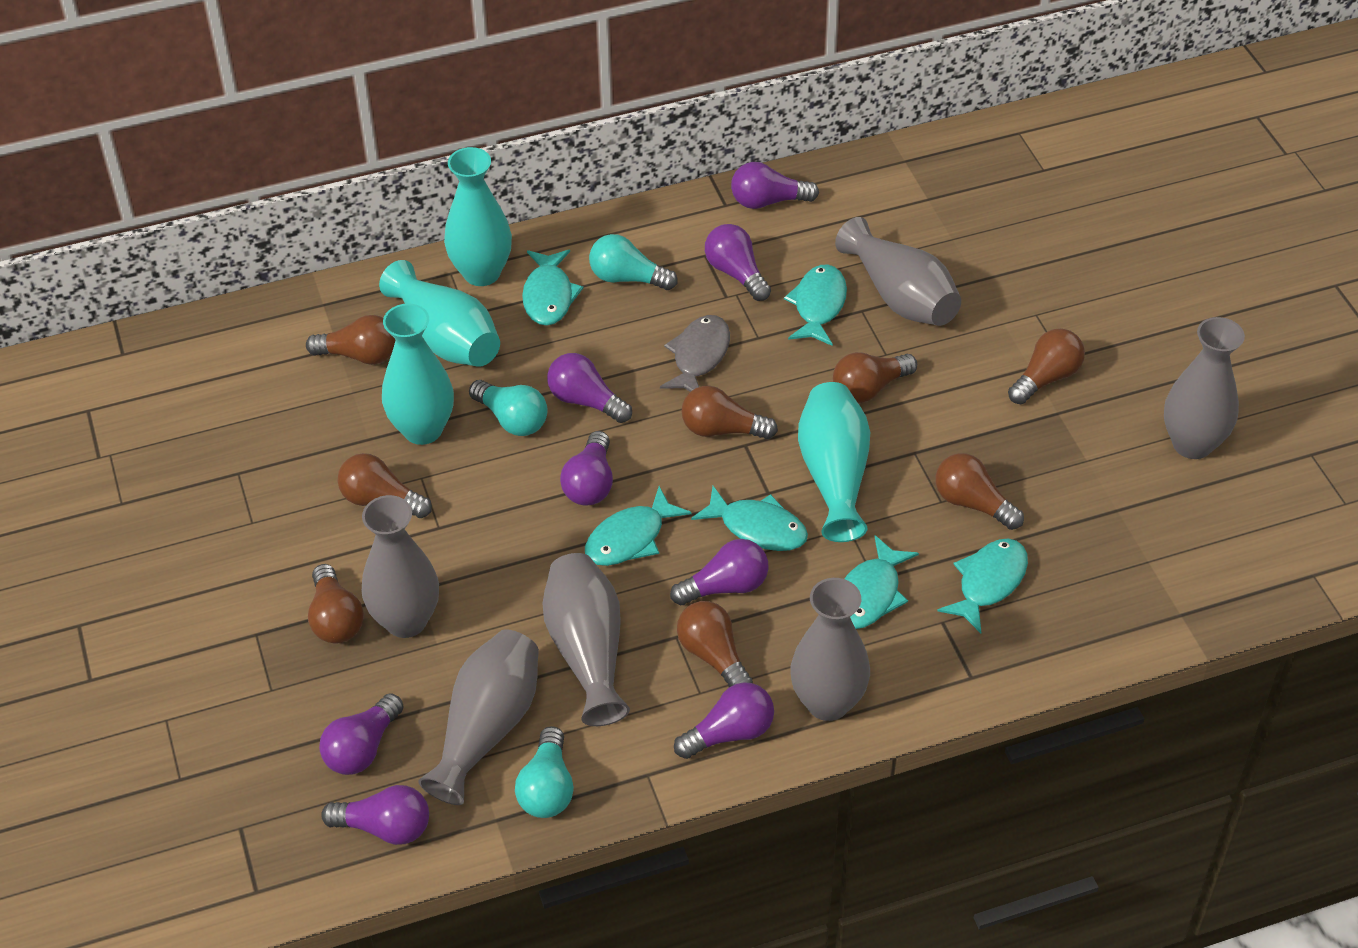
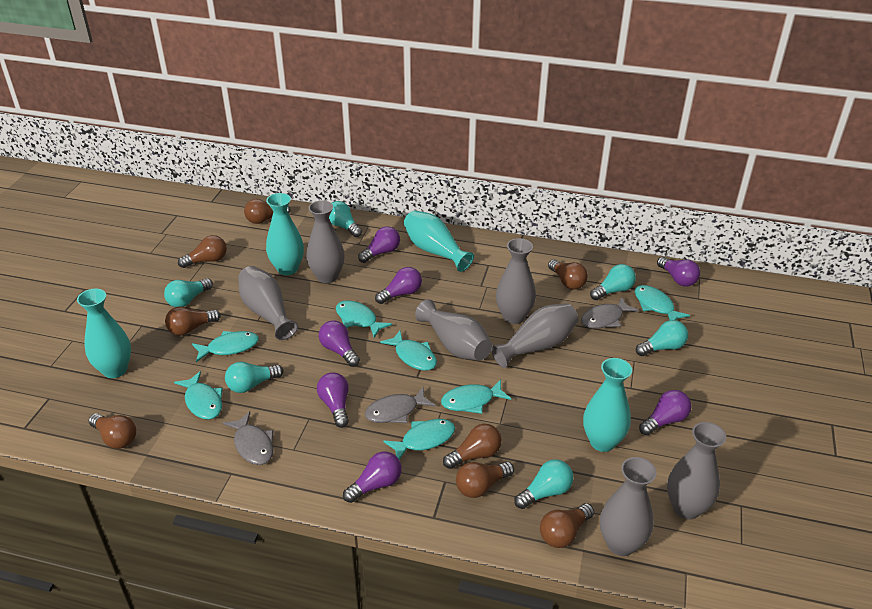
grey fish: [660,315,730,392] = 1 -> [223,411,274,465] [365,387,435,423] [581,297,639,329] = 3
grey vase: [361,495,439,638] [418,629,539,805] [543,553,630,726] [790,578,870,721] [835,217,961,326] [1164,317,1245,459] = 6 -> [238,266,298,340] [306,200,345,283] [415,299,492,361] [491,303,578,368] [496,238,536,324] [600,457,656,556] [667,422,726,519] = 7
purple light bulb: [319,693,404,775] [321,785,429,845] [547,353,632,423] [560,431,613,505] [670,539,768,605] [674,682,774,759] [705,224,771,301] [731,162,819,209] = 8 -> [317,372,349,428] [319,320,360,367] [343,451,402,503] [358,226,400,263] [375,267,422,304] [639,390,692,436] [657,256,700,287] = 7
turquoise fish: [522,250,584,326] [585,486,691,566] [691,486,808,551] [784,265,847,346] [844,535,919,629] [938,539,1028,633] = 6 -> [174,371,223,420] [192,331,259,362] [336,300,392,338] [380,330,437,371] [383,419,455,460] [441,379,511,414] [635,285,690,320] = 7
turquoise light bulb: [469,380,548,436] [515,726,574,818] [589,234,678,290] = 3 -> [164,278,213,307] [225,362,283,393] [329,201,362,237] [514,459,573,509] [590,264,636,300] [636,320,688,356] = 6

